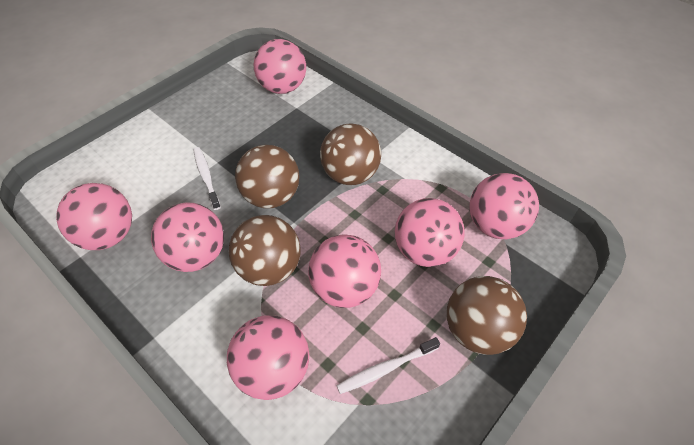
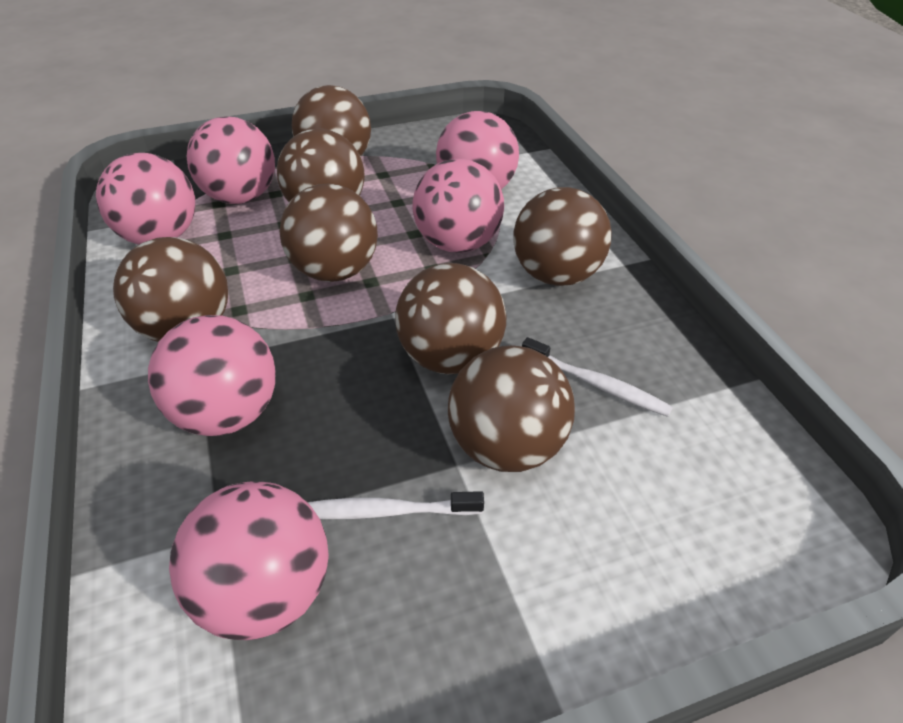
brown ball: [229,215,301,286] [235,145,299,208] [320,123,381,185] [447,276,527,355] = 4 -> [113,237,228,342] [277,128,365,202] [280,183,378,282] [292,85,371,156] [395,263,507,374] [448,345,575,472] [513,187,612,286] = 7
pink ball: [56,183,132,250] [151,202,224,272] [227,315,309,400] [254,39,306,94] [308,234,381,308] [395,198,465,267] [469,173,539,239] = 7 -> [96,153,195,245] [148,315,276,436] [169,481,329,640] [186,116,275,204] [412,159,504,253] [436,111,519,190] = 6

